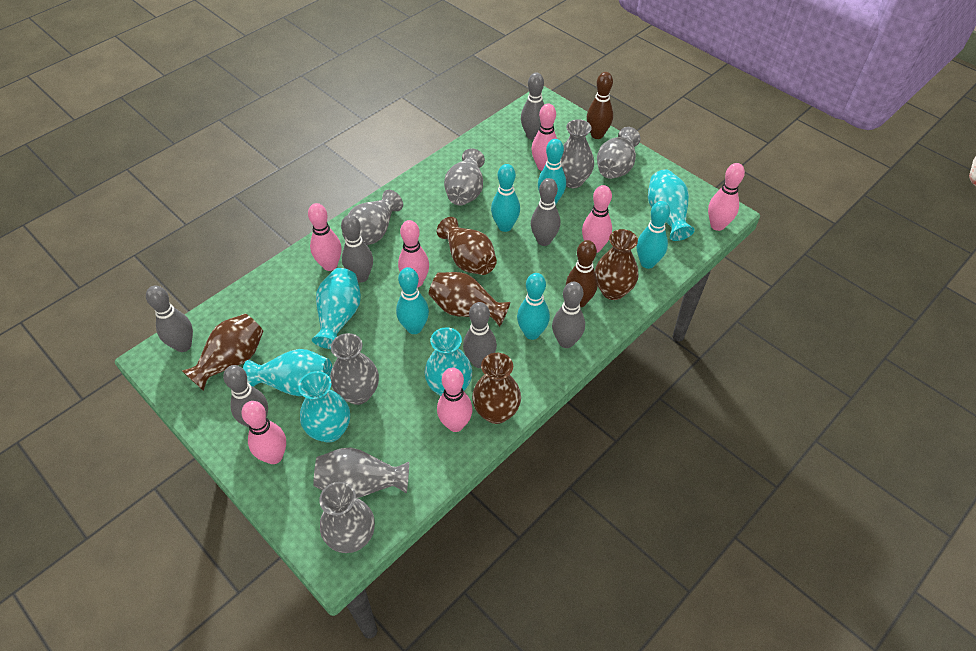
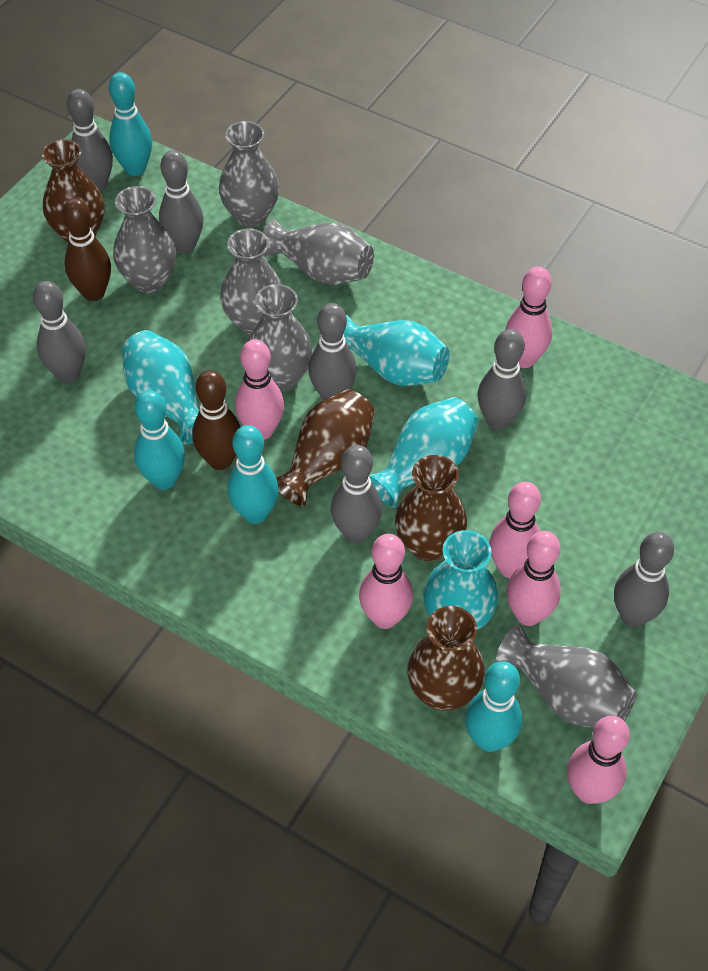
brown vase: [182,314,263,391] [429,272,510,327] [437,217,497,275] [472,353,521,424] [595,229,638,300] = 5 -> [42,139,105,243] [276,389,375,507] [395,455,467,561] [407,606,485,711] = 4
grey vase: [313,447,409,498] [319,482,375,553] [330,333,379,405] [342,190,403,245] [444,148,485,206] [561,119,594,188] [597,127,640,179] = 7 -> [113,186,176,293] [219,121,279,227] [220,228,282,335] [248,284,313,391] [263,220,374,285] [496,625,637,728] = 6
pink bowling pin: [241,401,286,464] [308,203,341,271] [398,220,429,288] [437,368,473,432] [531,103,557,171] [582,185,612,253] [708,163,745,231] = 7 -> [235,339,284,440] [359,534,413,629] [489,481,541,578] [505,266,552,368] [506,531,561,626] [567,716,630,804] = 6
turquoise bowling pin: [396,267,429,334] [491,164,520,232] [517,273,550,340] [538,139,566,205] [637,201,670,269] = 5 -> [109,72,152,176] [134,390,185,490] [227,425,279,524] [465,661,522,752] = 4
turquoise vase: [243,349,332,396] [298,371,350,443] [312,268,361,349] [424,327,472,396] [648,170,695,241] = 5 -> [121,330,199,444] [343,314,449,386] [369,397,479,508] [423,530,498,630] = 4

